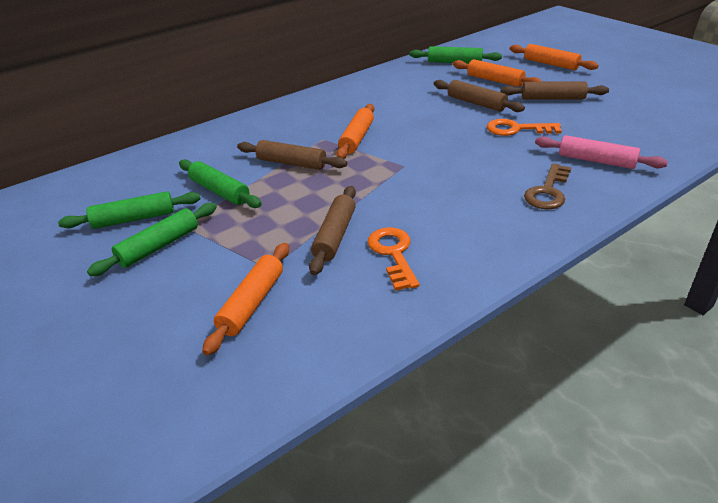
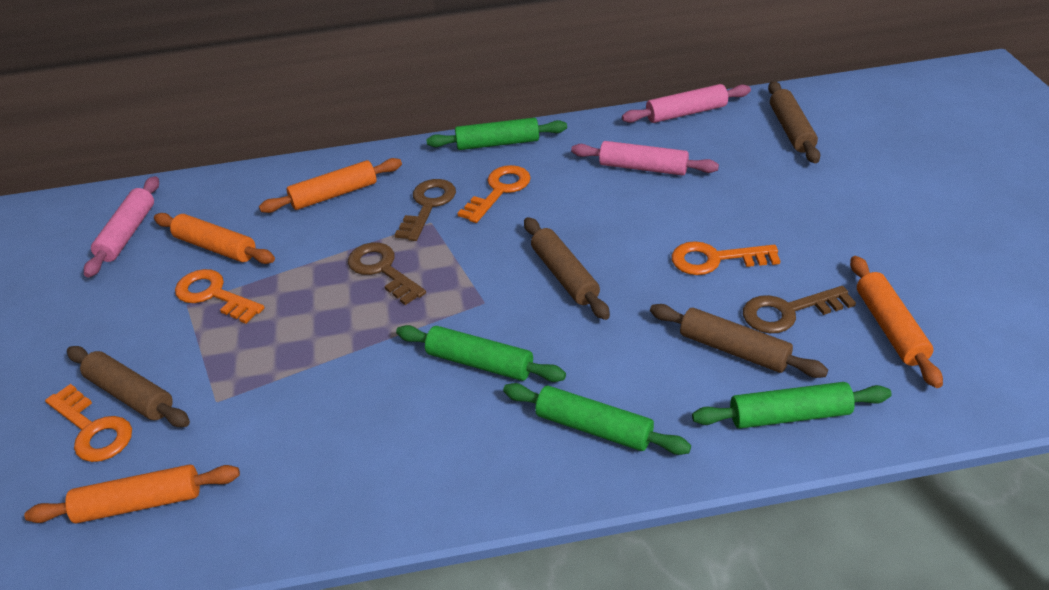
brown key: [524,164,572,209] = 1 -> [348,242,426,305] [394,179,456,241] [743,286,856,333] = 3
orange key: [368,227,419,291] [487,119,562,136] = 2 -> [45,384,132,462] [175,269,264,324] [457,165,531,223] [671,241,780,275] = 4
pink rolling pin: [535,135,668,169] = 1 -> [84,176,159,277] [571,141,719,176] [622,84,751,123] = 3

